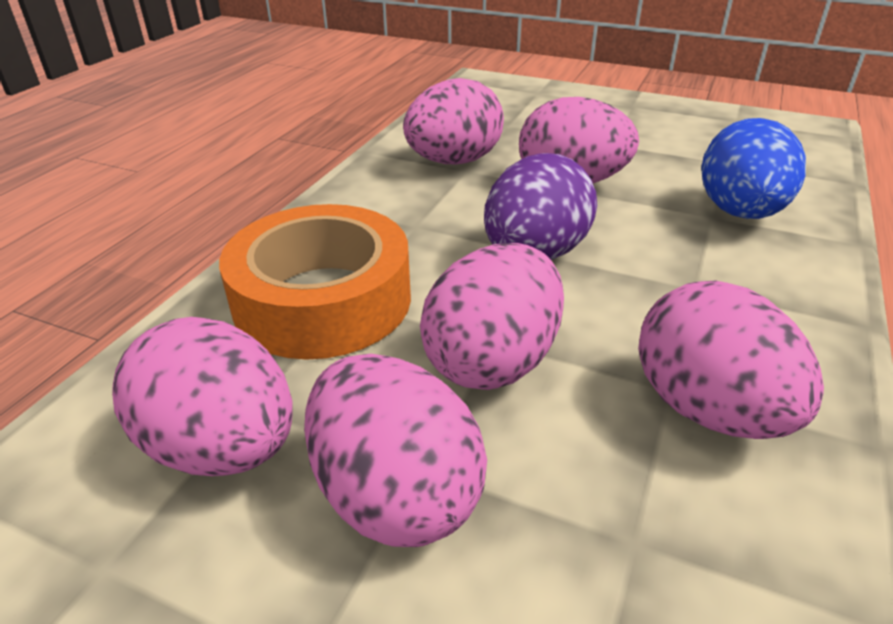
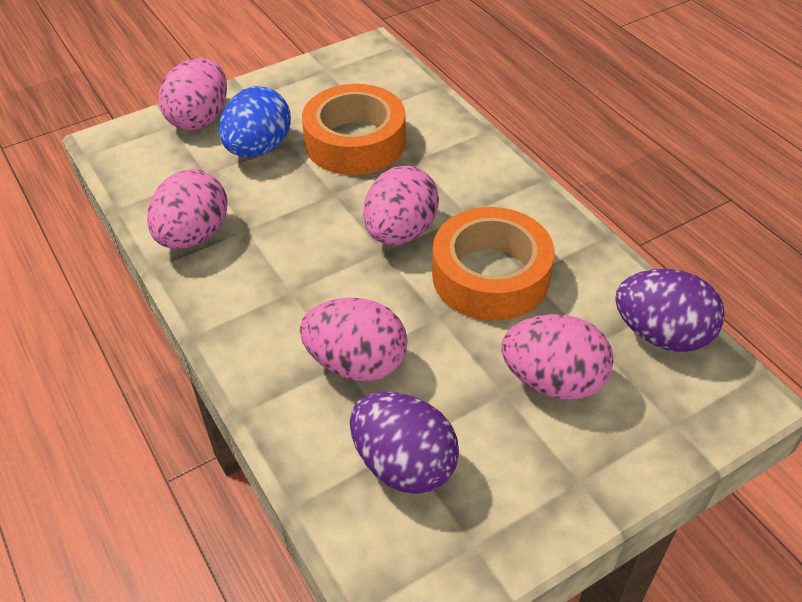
orange tape: [219,204,411,360] = 1 -> [302,84,406,175] [432,207,554,321] = 2
pink egg: [112,317,293,476] [304,354,487,547] [403,78,504,164] [420,243,564,390] [519,97,639,183] [638,281,824,439] = 6 -> [147,169,227,249] [159,58,227,130] [300,298,408,381] [363,166,439,245] [501,314,614,400] = 5
purple egg: [484,153,597,260] = 1 -> [350,391,459,494] [615,269,725,352] = 2

